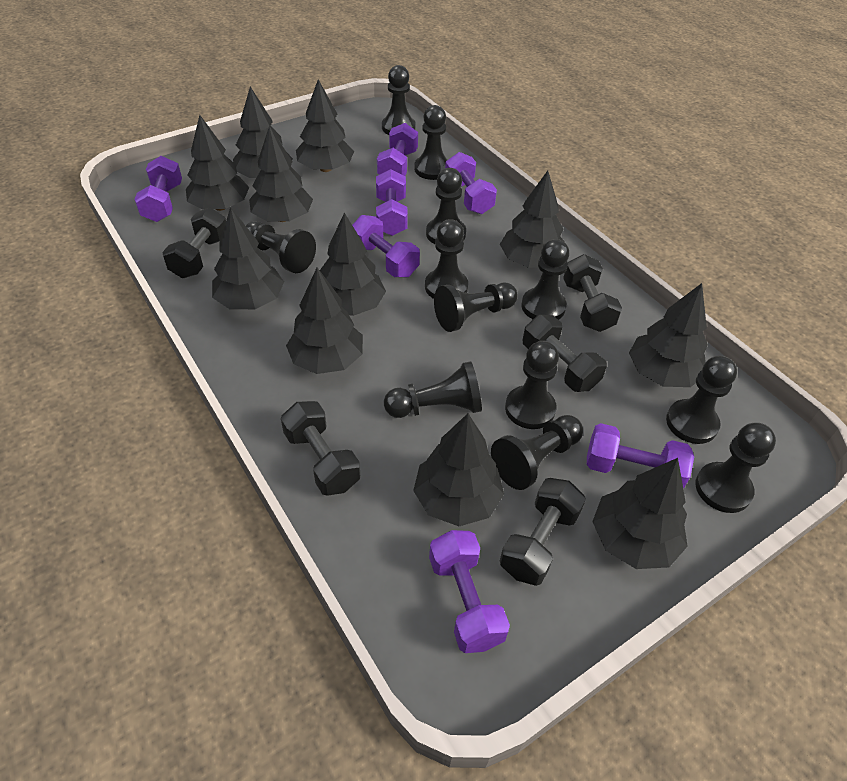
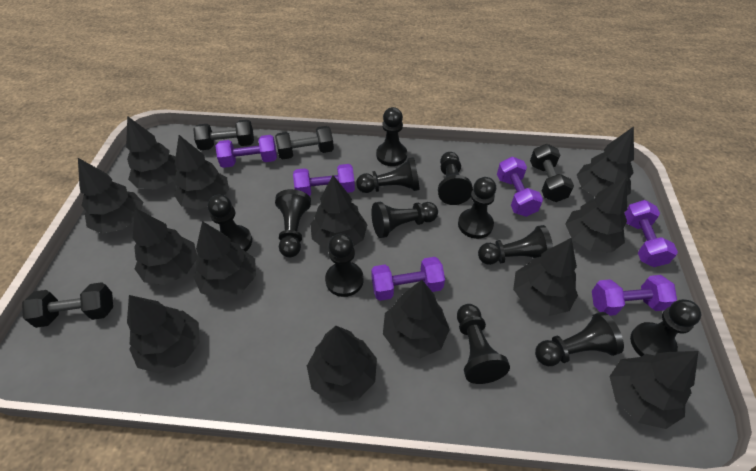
black dumbbell: [162,208,226,278] [281,401,360,496] [500,478,586,586] [523,315,607,392] [563,254,622,332] = 5 -> [22,282,113,328] [193,120,254,150] [275,126,334,160] [530,144,574,202] = 4
black tree: [186,115,249,211] [212,207,284,309] [233,87,293,178] [249,126,313,222] [286,268,363,374] [296,79,354,172] [320,213,386,316] [413,414,504,526] [500,171,565,268] [592,458,688,569] [629,283,708,387] = 11 -> [78,158,143,234] [126,116,177,189] [127,295,200,374] [133,208,197,285] [174,135,229,210] [194,221,256,299] [307,326,377,403] [310,175,368,250] [383,280,450,358] [513,238,578,316] [565,177,627,253] [577,126,634,197] [609,351,698,429] = 13
purple dumbbell: [134,156,182,222] [352,215,420,277] [376,169,408,236] [377,123,418,176] [429,530,510,653] [445,152,497,214] [587,423,694,489] = 7 -> [216,135,277,168] [293,164,355,196] [371,257,445,301] [497,157,543,217] [592,275,677,316] [624,200,678,267] = 6

